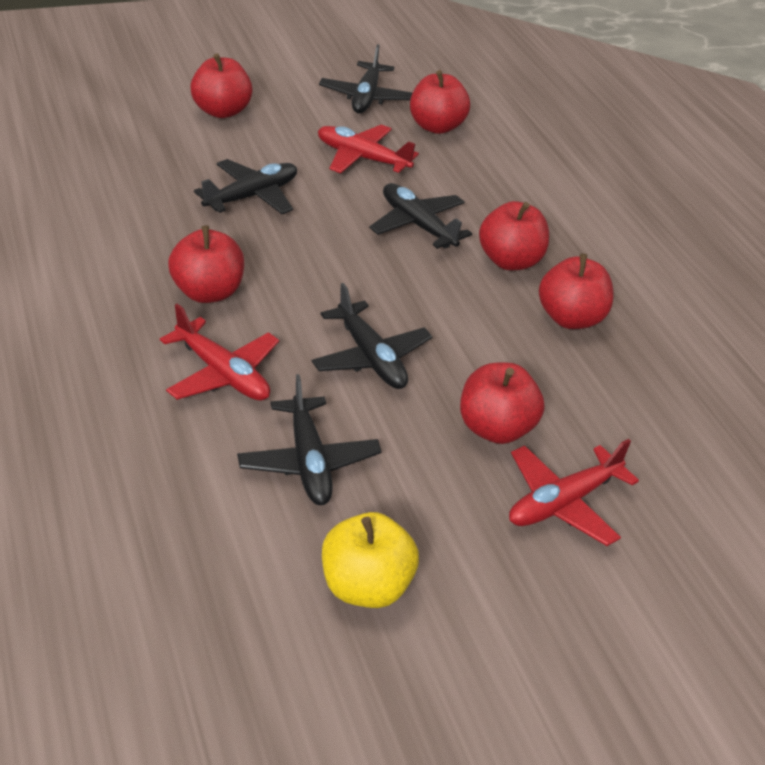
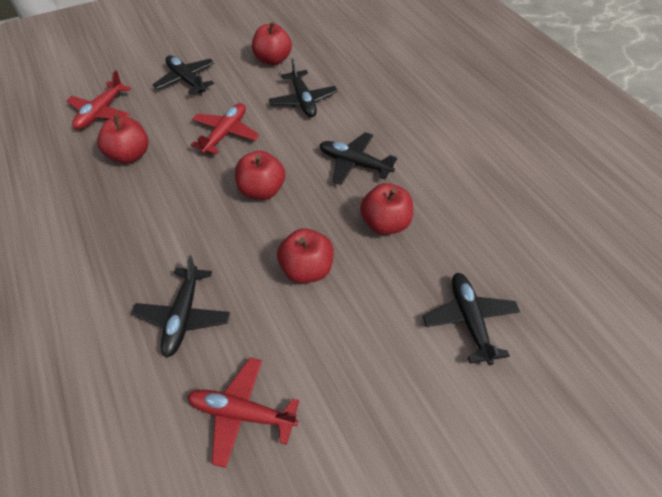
red apple: [168,226,244,303] [190,53,253,118] [410,70,470,134] [460,363,544,444] [479,201,549,270] [539,254,613,329] = 6 -> [97,115,149,164] [235,151,285,200] [252,22,292,65] [277,228,334,283] [360,183,413,235] = 5
yellow apple: [322,512,419,608] = 1 -> none = 0

